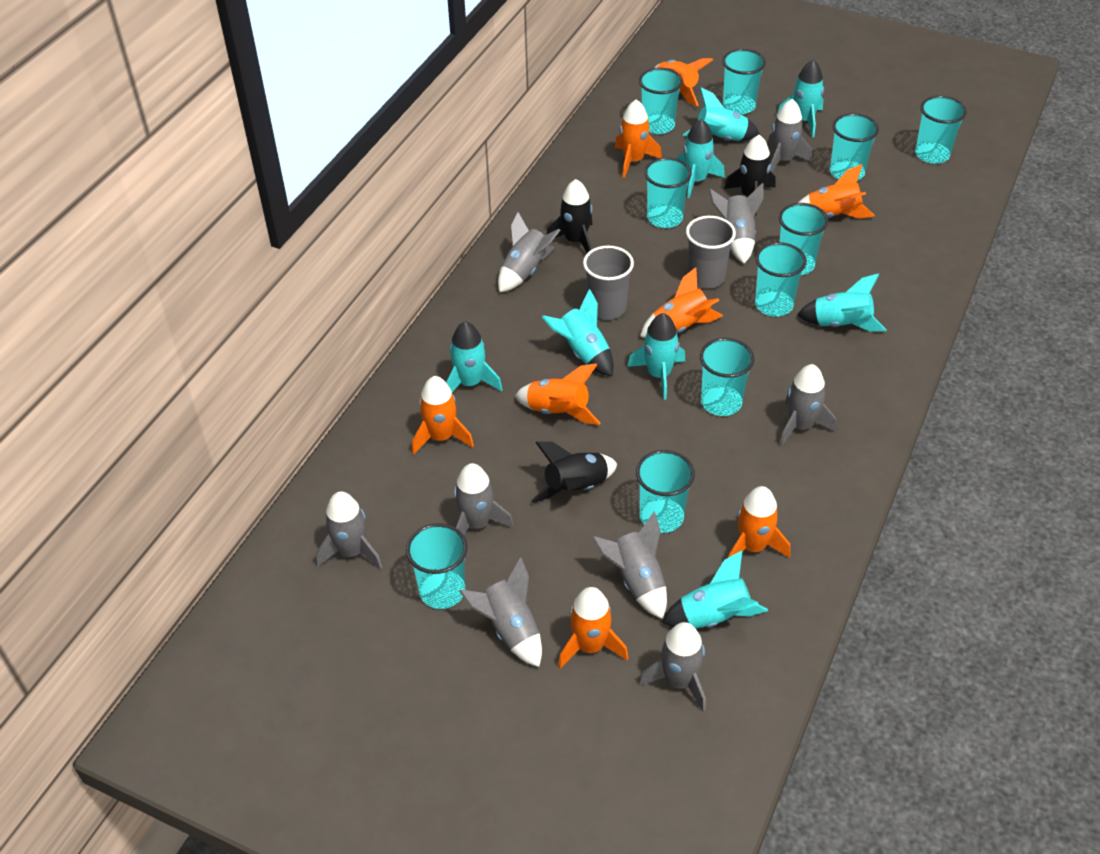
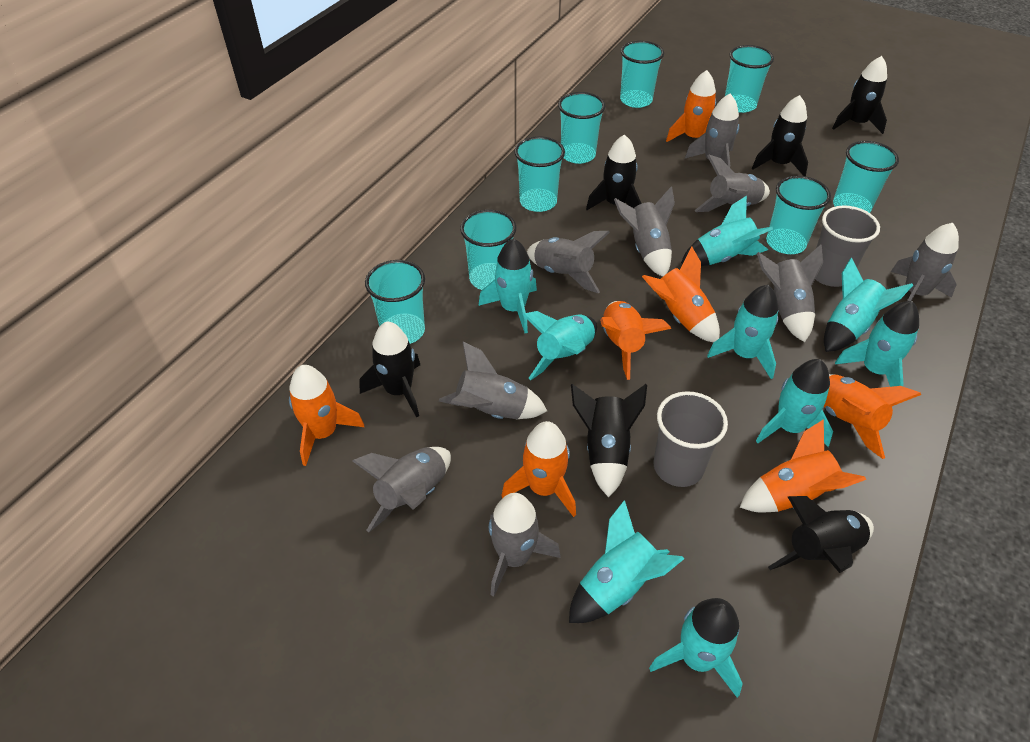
black rocket: [531,441,617,503] [546,179,592,253] [724,135,776,216] = 3 -> [359,321,420,418] [571,384,647,497] [586,134,642,210] [752,95,808,176] [768,496,874,573] [832,56,887,134] = 6
orange rocket: [412,376,474,455] [515,363,601,425] [558,587,628,668] [615,99,662,178] [640,267,723,338] [654,58,713,106] [728,486,790,558] [798,164,875,219] = 8 -> [289,365,364,466] [501,421,576,517] [600,301,671,380] [642,246,720,342] [666,70,716,142] [740,419,866,513] [824,374,921,459] = 7
turquoise cup: [406,523,467,609] [636,450,695,533] [639,68,683,134] [644,158,692,228] [700,338,754,416] [722,49,766,114] [755,242,807,317] [779,203,829,275] [830,113,879,181] [915,96,967,164] = 10 -> [365,260,425,344] [460,209,516,290] [514,136,565,212] [558,92,605,164] [620,41,664,108] [725,45,774,113] [766,176,831,254] [833,141,899,213] = 8
turquoise rocket: [446,321,503,392] [542,289,614,376] [627,313,685,400] [662,551,768,629] [677,119,725,198] [683,88,760,141] [776,59,824,137] [797,273,887,331] = 8 -> [478,238,537,333] [523,311,597,380] [569,500,684,623] [649,598,743,698] [681,196,773,266] [707,285,778,379] [756,359,833,447] [824,257,913,352] [835,301,919,387] = 9

